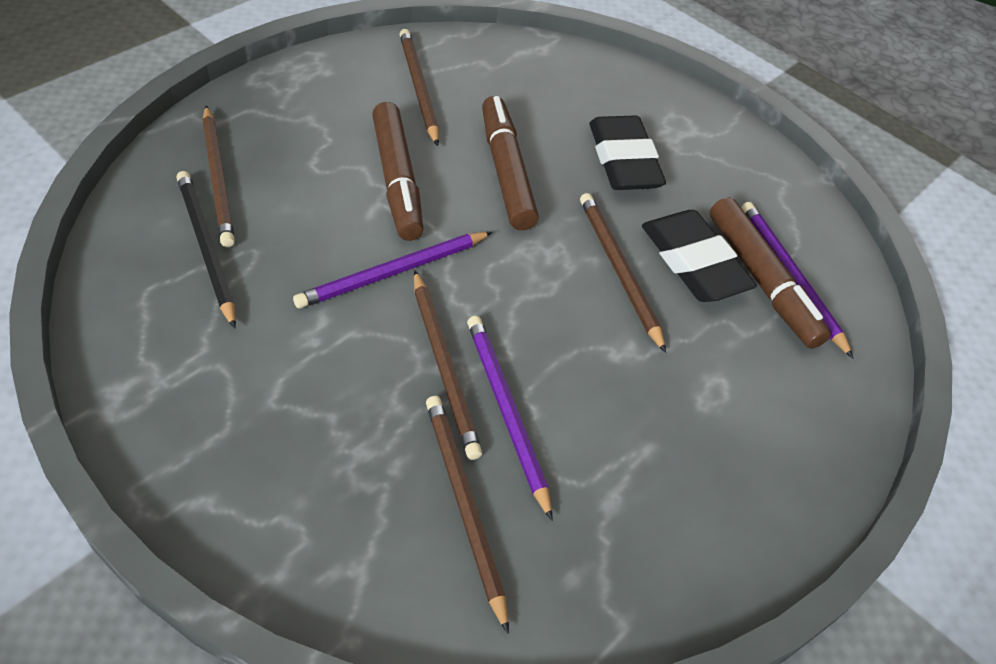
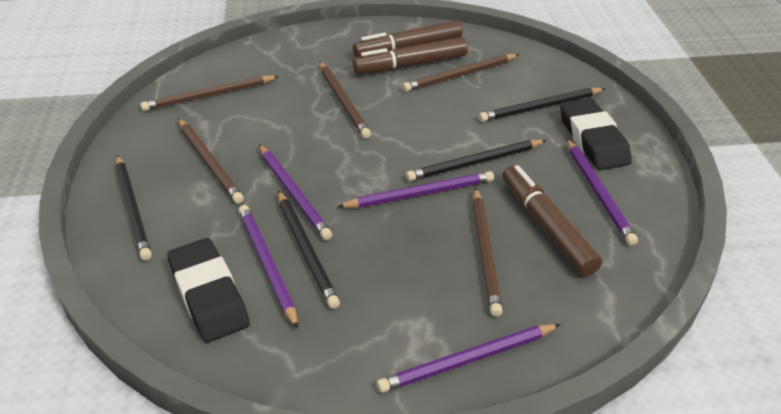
black pencil: [177,171,236,329] = 1 -> [116,155,152,261] [278,191,340,309] [406,140,547,181] [479,88,606,122] = 4
purple pencil: [293,232,492,308] [467,316,553,521] [741,202,853,358] = 3 -> [239,205,298,329] [259,145,332,240] [337,171,494,208] [377,324,561,393] [567,139,638,245] = 5

